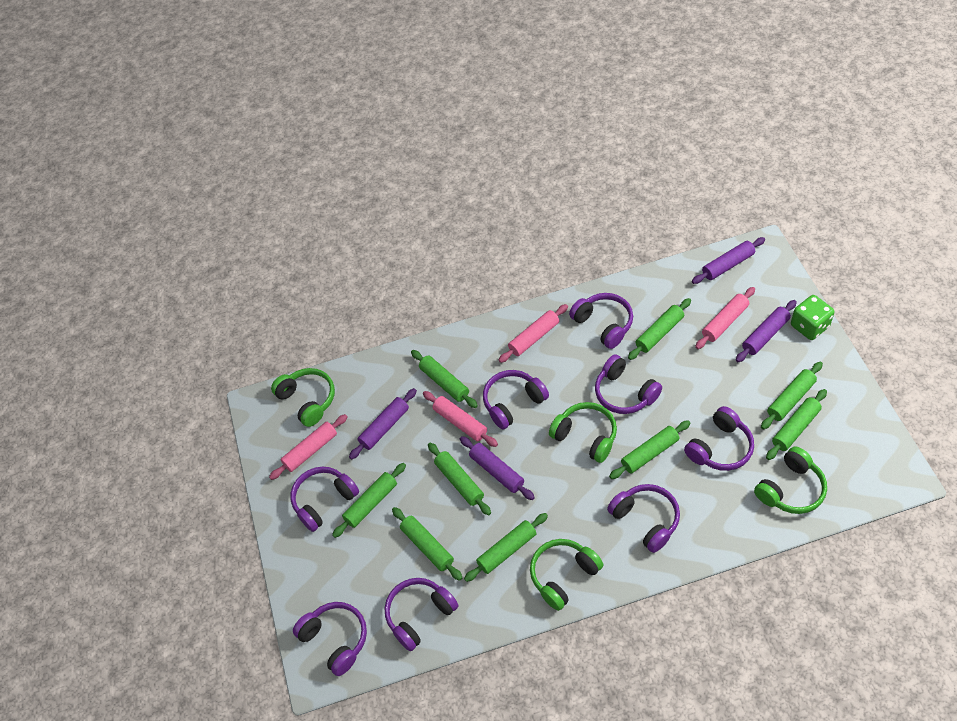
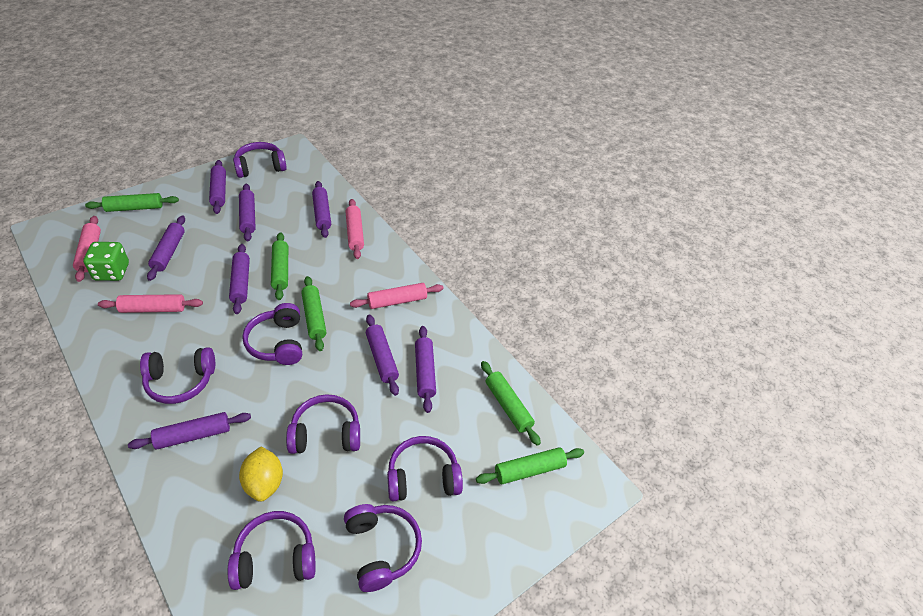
green headphones: [271,368,335,427] [530,539,603,611] [549,402,617,463] [754,447,827,514] = 4 -> none = 0
green rolling pin: [332,463,406,538] [392,507,462,581] [411,350,478,408] [428,443,491,515] [464,513,548,582] [609,420,690,479] [628,298,691,360] [761,362,823,430] [766,389,827,460] = 9 -> [85,193,179,212] [271,233,288,300] [301,276,327,351] [476,447,584,484] [481,361,541,446] = 5
purple headphones: [291,467,359,532] [293,602,367,676] [385,578,458,651] [483,370,549,429] [569,293,633,349] [595,354,662,414] [607,484,680,553] [684,406,754,471] = 8 -> [140,347,215,404] [228,511,316,590] [233,142,287,178] [242,303,302,365] [286,394,360,454] [344,504,422,592] [387,436,463,501] = 7
purple rolling pin: [349,388,417,459] [460,436,535,500] [692,237,765,284] [736,300,797,362] = 4 -> [128,412,251,450] [147,215,185,281] [209,160,226,214] [229,244,250,314] [239,184,256,242] [312,181,331,238] [366,314,399,396] [415,326,436,413] = 8
yellow lemon: none = 0 -> [239,447,283,502] = 1

